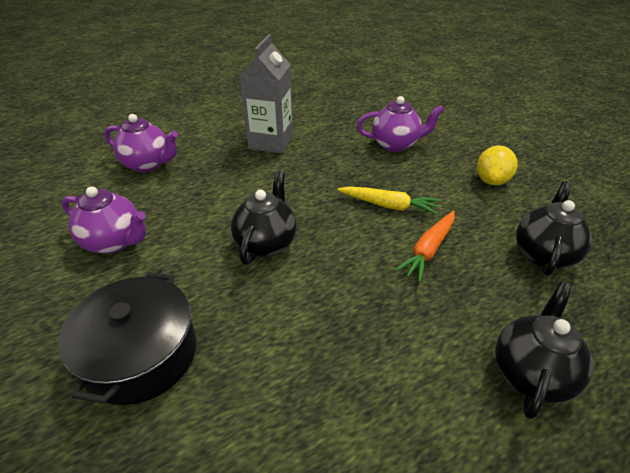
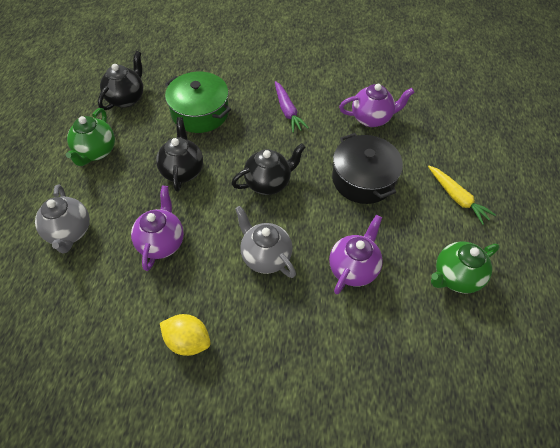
green pot: none = 0 -> [165,72,231,133] = 1
green teapot: none = 0 -> [66,108,115,166] [431,241,499,294] = 2
grey carton: [240,34,293,154] = 1 -> none = 0
grey teapot: none = 0 -> [35,184,90,254] [235,206,296,278] = 2
orange carrot: [395,211,454,282] = 1 -> none = 0
purple carrot: none = 0 -> [275,81,309,133] = 1

